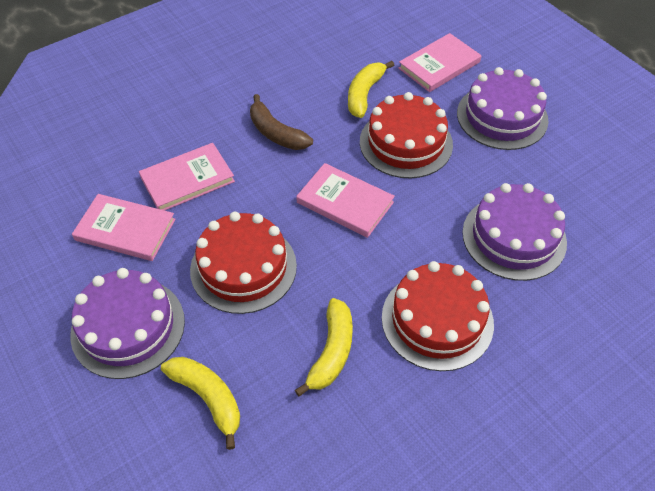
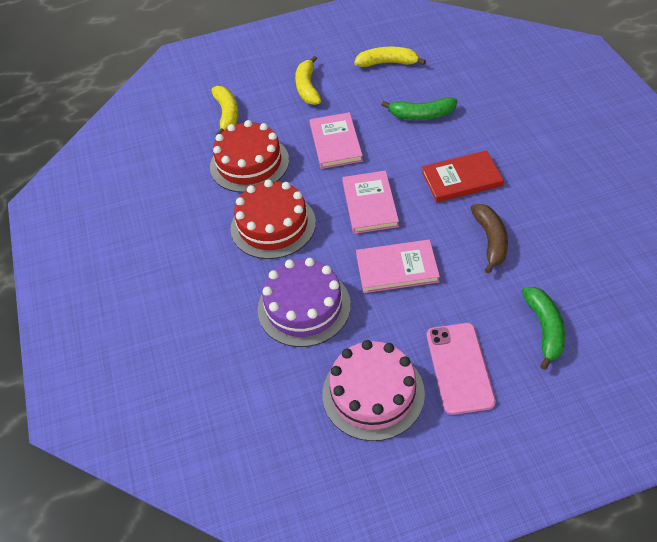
green banana: none = 0 -> [382,97,458,120] [522,287,565,370] = 2
pink book: [72,194,176,261] [139,143,235,211] [296,163,395,238] [398,33,481,92] = 4 -> [310,112,363,169] [342,171,399,234] [356,239,440,293] = 3
pink cake: none = 0 -> [322,340,425,441] = 1
pink phone: none = 0 -> [427,323,496,415] = 1
purple cake: [70,268,185,379] [457,67,548,150] [462,183,567,281] = 3 -> [257,258,351,347] = 1
red book: none = 0 -> [422,151,504,202] = 1
red cake: [190,212,297,314] [360,92,453,178] [382,261,494,371] = 3 -> [210,120,289,193] [231,179,316,259] = 2

